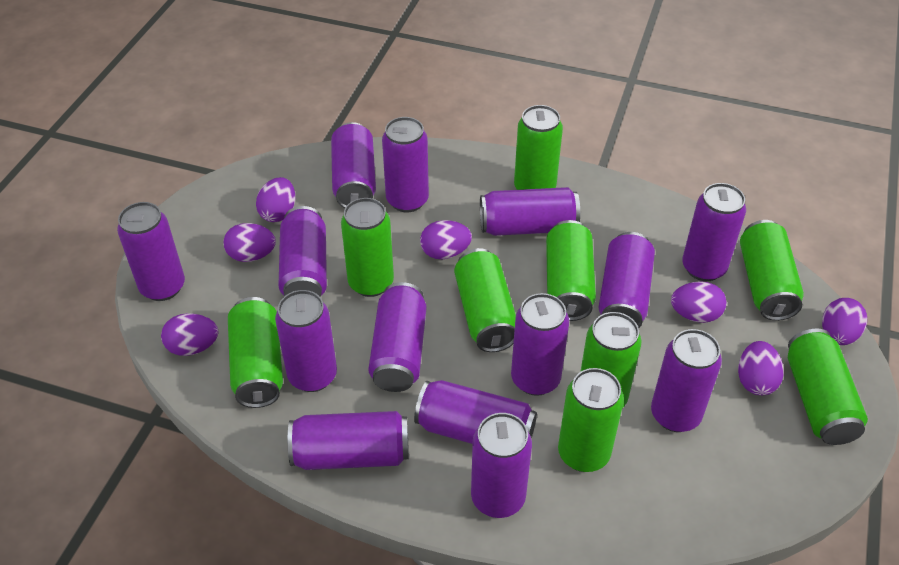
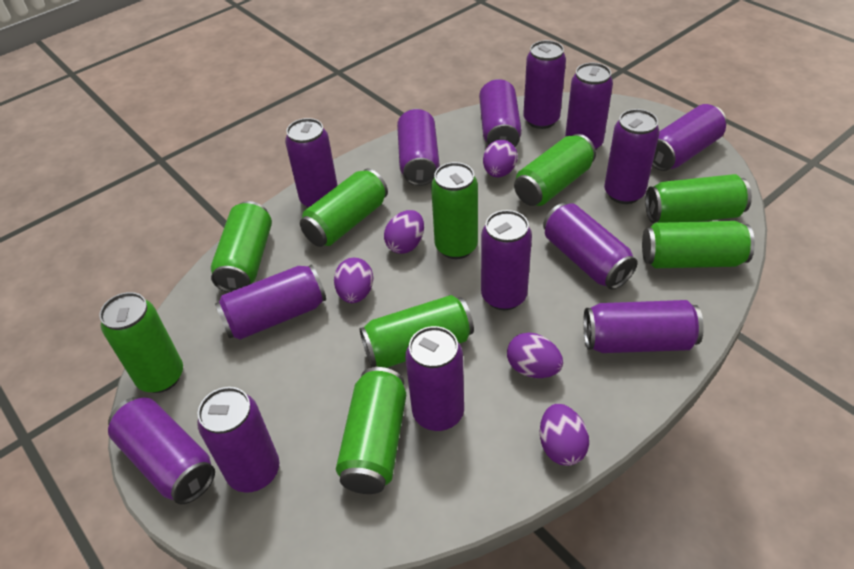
purple egg: [161,313,218,356] [223,223,276,262] [256,177,295,222] [420,220,472,259] [671,281,727,323] [738,341,784,395] [822,298,867,345] = 7 -> [334,258,373,303] [384,210,424,254] [483,140,517,177] [507,332,563,378] [540,404,589,466] = 5

